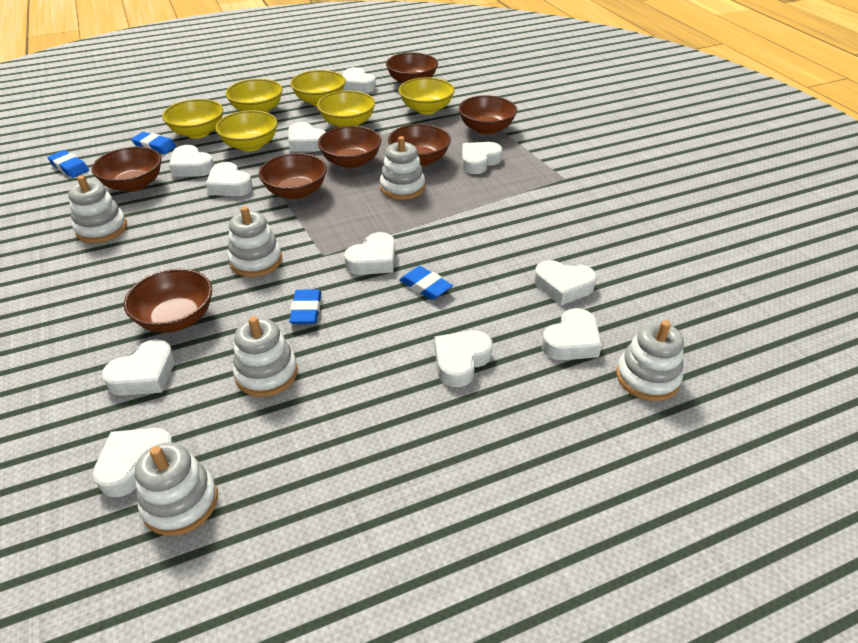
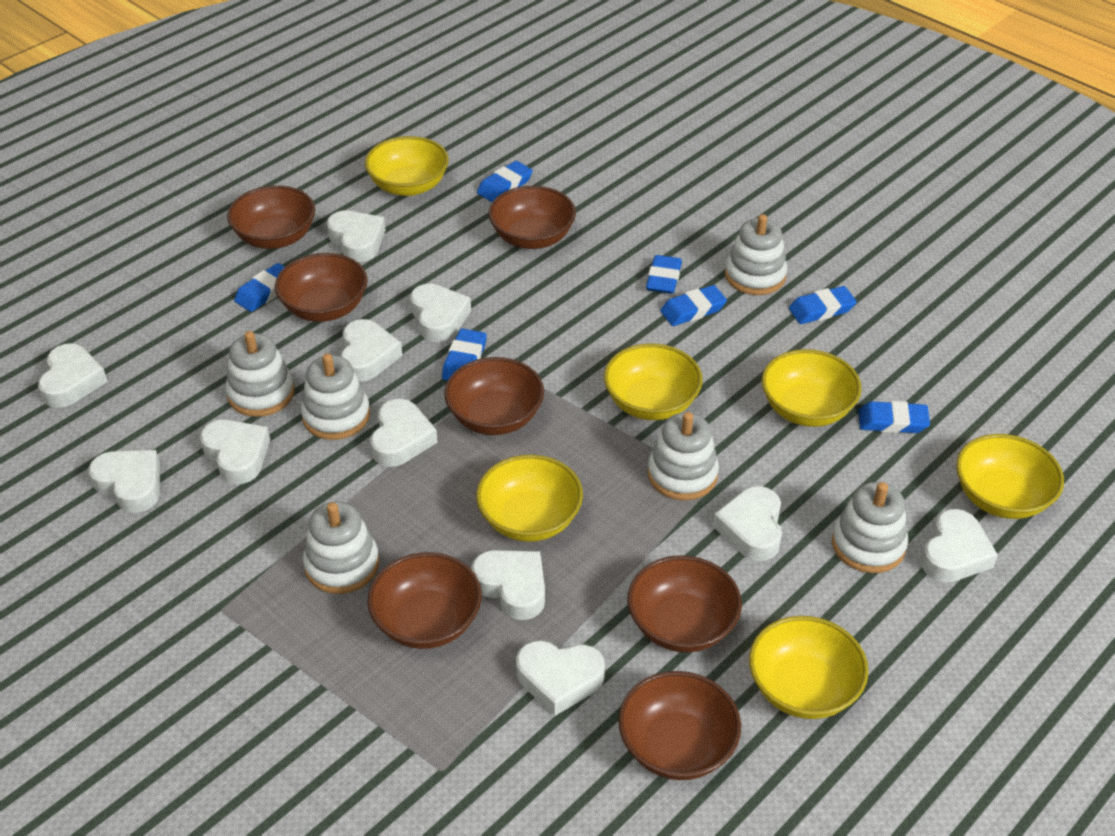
blue eraser: [47,150,89,178] [131,132,176,154] [289,289,321,324] [399,266,453,300] = 4 -> [234,263,285,312] [442,328,487,381] [477,161,533,202] [646,255,682,294] [660,285,727,326] [789,286,857,324] [858,401,930,433] = 7

